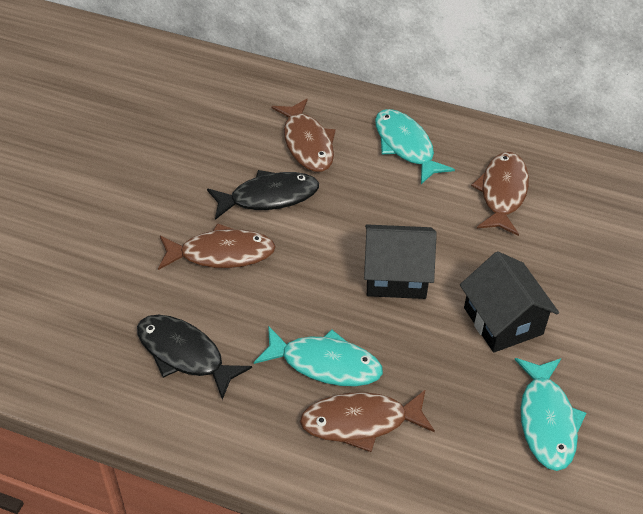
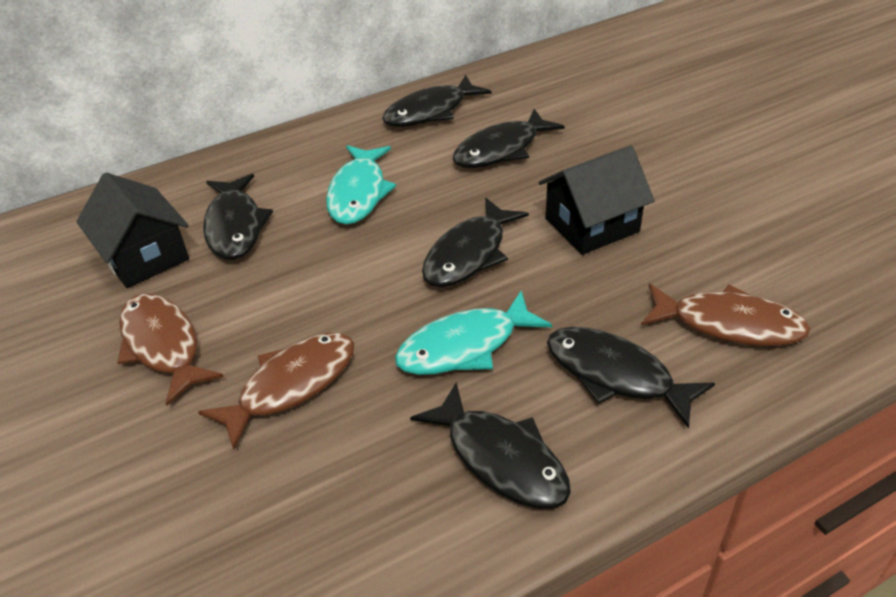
black fish: [137,315,252,400] [207,170,319,220] = 2 -> [203,174,273,260] [382,75,492,127] [410,382,571,509] [422,198,529,287] [453,109,565,168] [547,327,715,429] = 6
brown fish: [158,223,276,270] [272,99,336,172] [300,389,435,452] [471,152,529,236] = 4 -> [117,293,224,406] [198,333,354,450] [641,284,811,346] = 3
turquoise fish: [254,326,383,386] [375,109,455,184] [515,358,586,471] = 3 -> [326,145,396,224] [395,290,552,375] = 2

